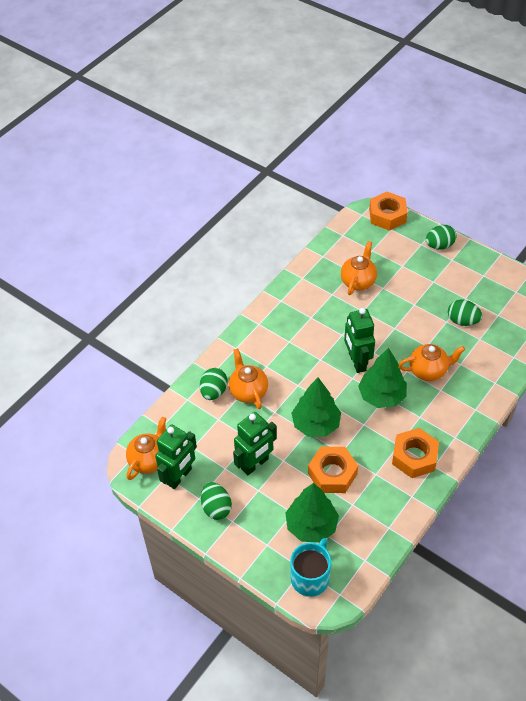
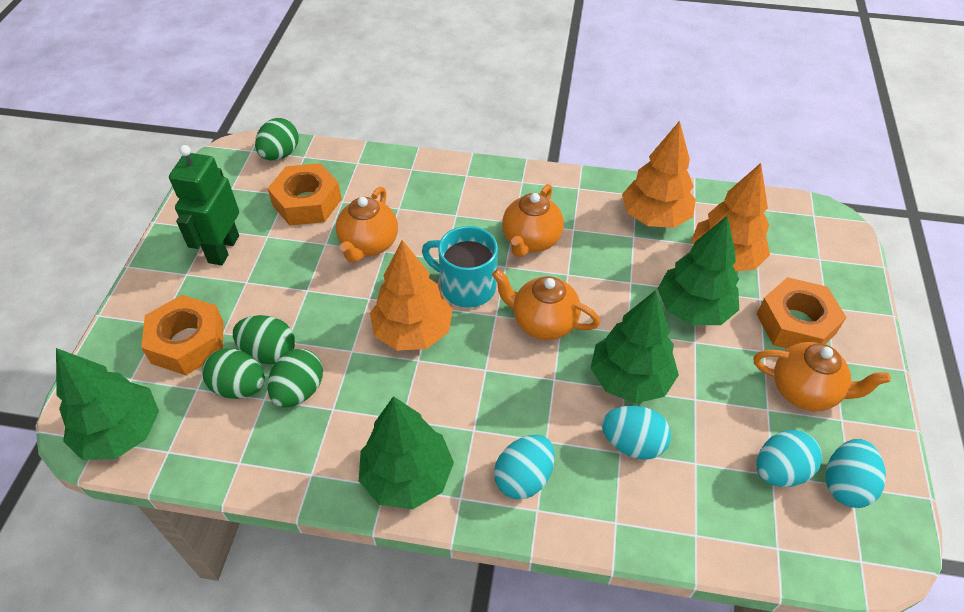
green robot: [155,425,197,489] [233,412,277,475] [344,308,375,373] = 3 -> [169,145,239,265] = 1
green tree: [285,483,339,543] [291,378,341,437] [358,348,407,408] = 3 -> [56,348,159,460] [359,396,454,509] [591,290,679,404] [658,216,739,325] = 4
orange tree: none = 0 -> [370,240,453,350] [622,121,696,228] [691,163,770,271] = 3
turquoise egg: none = 0 -> [494,435,555,499] [602,405,671,460] [757,430,822,487] [826,439,886,508] = 4

